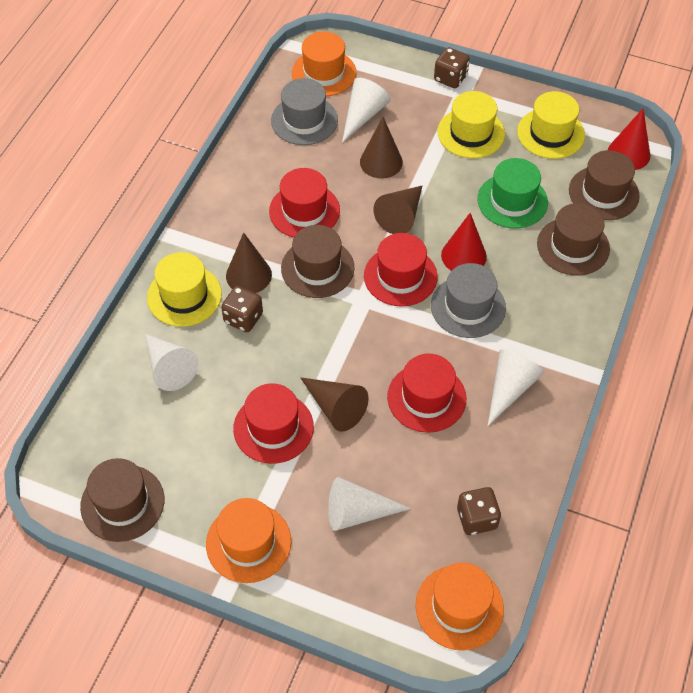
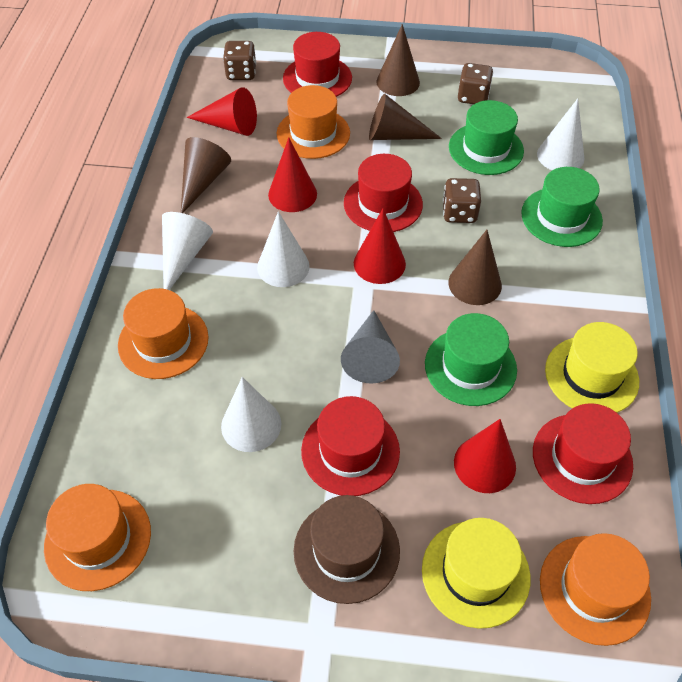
brown hat: [80,458,164,542] [281,225,354,298] [537,203,610,276] [569,150,640,220] = 4 -> [294,495,400,604] = 1
green hat: [477,158,548,228] = 1 -> [425,313,517,406] [449,100,524,175] [521,167,603,247] = 3
grey cone: none = 0 -> [341,310,400,383] = 1
grey hat: [271,78,338,145] [431,263,506,338] = 2 -> none = 0
orange hat: [206,498,291,583] [292,32,356,96] [416,562,504,651] = 3 -> [44,484,151,591] [118,288,209,379] [277,85,350,159] [540,533,651,646] = 4
red cone: [441,213,487,271] [608,109,650,170] = 2 -> [187,87,257,136] [268,137,317,212] [354,209,406,284] [454,419,516,493] = 4
yellow hat: [147,252,222,327] [438,91,505,158] [517,91,585,159] = 3 -> [422,518,530,629] [545,322,639,413] = 2

